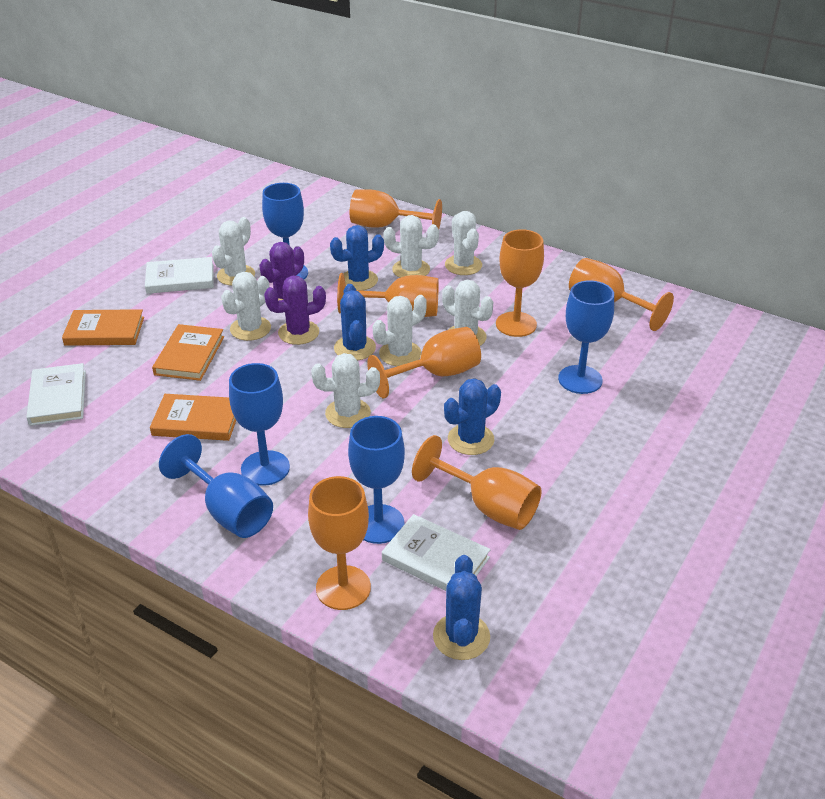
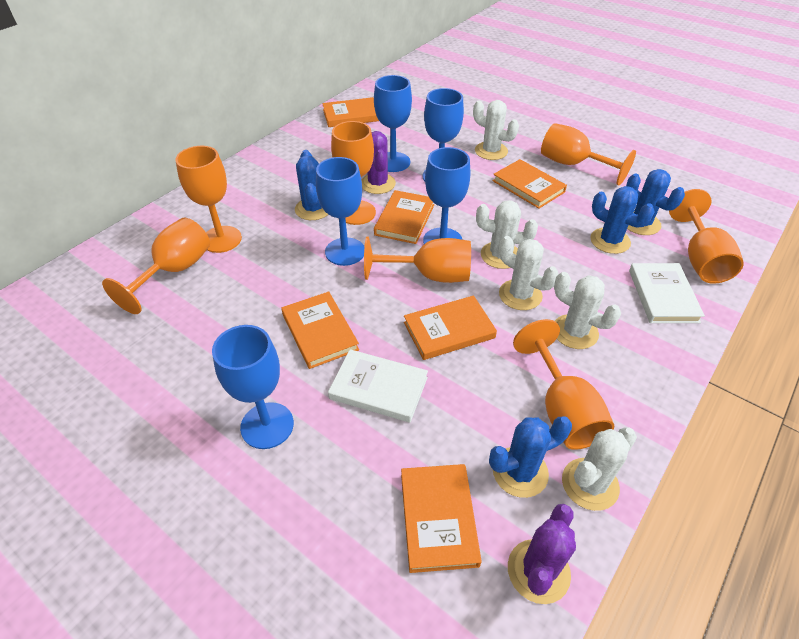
orange book: [62,309,144,346] [150,394,236,441] [152,324,224,381] = 3 -> [281,292,359,369] [322,97,379,127] [374,190,434,244] [401,464,481,573] [404,295,497,360] [493,159,567,209] = 6
white book: [26,363,86,426] [145,257,214,294] [382,514,491,591] = 3 -> [328,349,428,423] [629,263,705,323] = 2
white cactus: [212,217,255,286] [221,272,271,341] [311,353,380,428] [373,295,427,366] [383,215,439,278] [442,280,493,346] [445,211,482,275] = 7 -> [473,100,519,160] [476,200,538,269] [499,236,559,310] [554,272,621,349] [562,427,637,511] = 5

